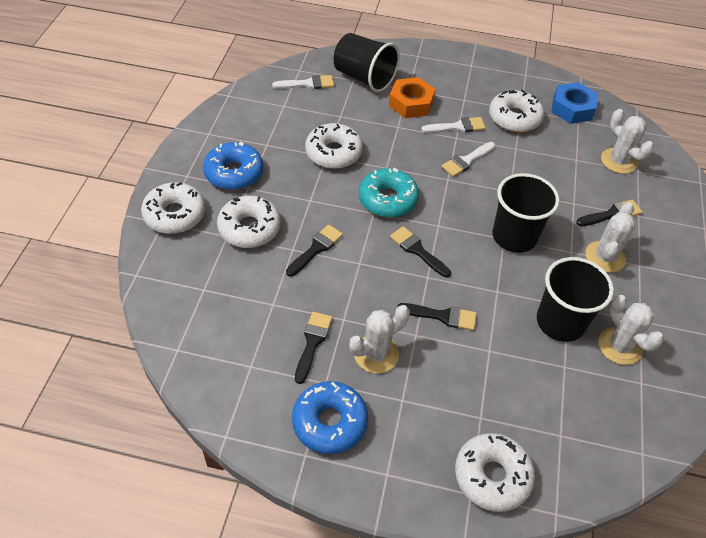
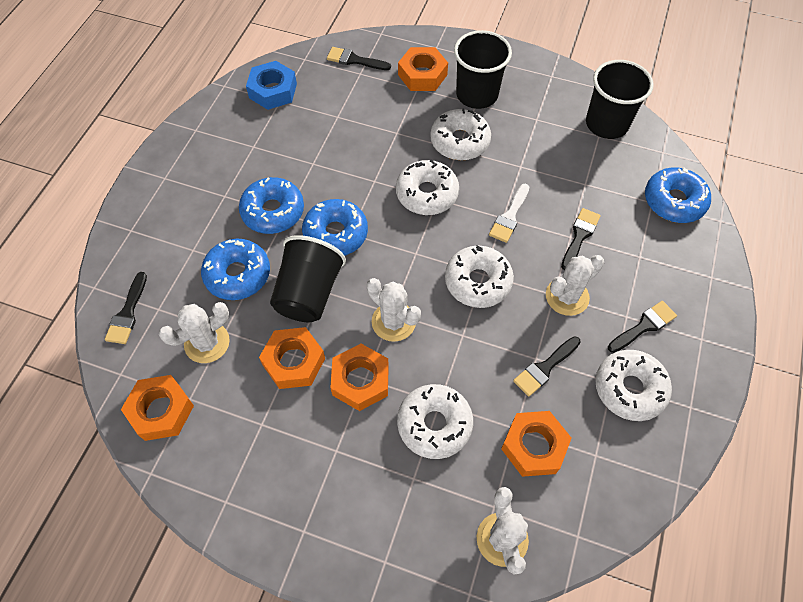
blue donut: [203,141,263,190] [292,381,368,454] = 2 -> [201,239,270,300] [239,177,304,234] [302,199,368,256] [645,167,711,223] = 4
orange nut: [389,77,435,118] = 1 -> [121,375,194,441] [259,327,325,389] [330,344,389,411] [398,47,448,91] [501,411,572,477] = 5
turquoise donut: [359,168,419,218] = 1 -> none = 0
white brush: [272,75,334,89] [421,117,486,133] [441,142,495,177] = 3 -> [489,184,529,243] = 1

